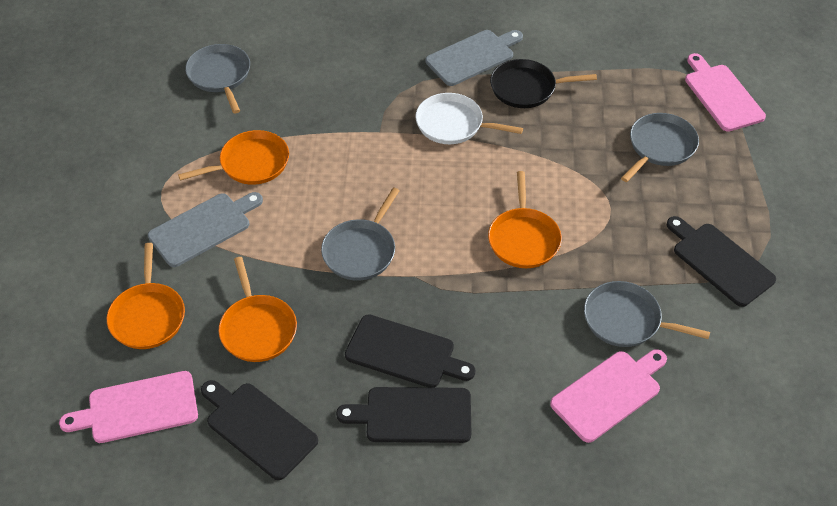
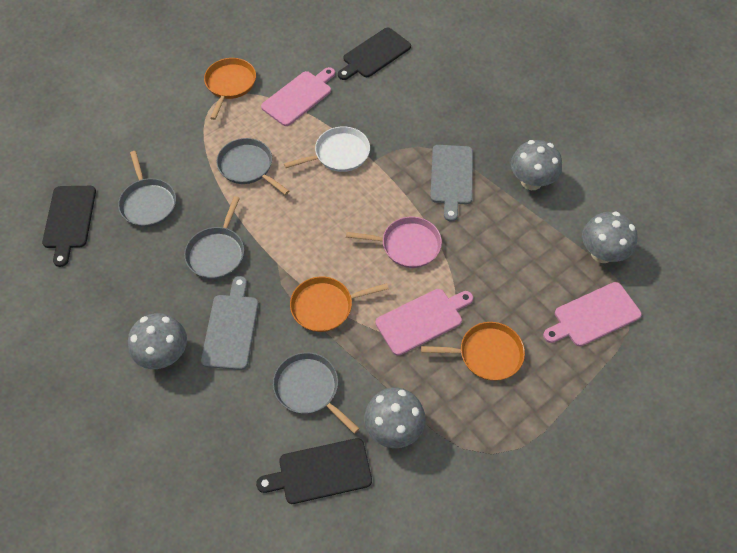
black cutting board: [201,380,318,480] [336,387,471,443] [345,314,475,388] [666,216,776,307] = 4 -> [42,186,96,267] [256,438,372,504] [338,28,411,80] = 3
black pan: [490,59,597,108] = 1 -> none = 0
grey mushroom: none = 0 -> [128,313,187,369] [364,388,426,448] [511,140,562,190] [582,212,638,263] = 4
orange pan: [107,243,185,349] [178,130,289,185] [218,257,297,362] [488,171,562,268] = 4 -> [204,58,256,120] [290,277,389,332] [421,322,525,381] = 3
pink pan: none = 0 -> [346,217,442,268] = 1

